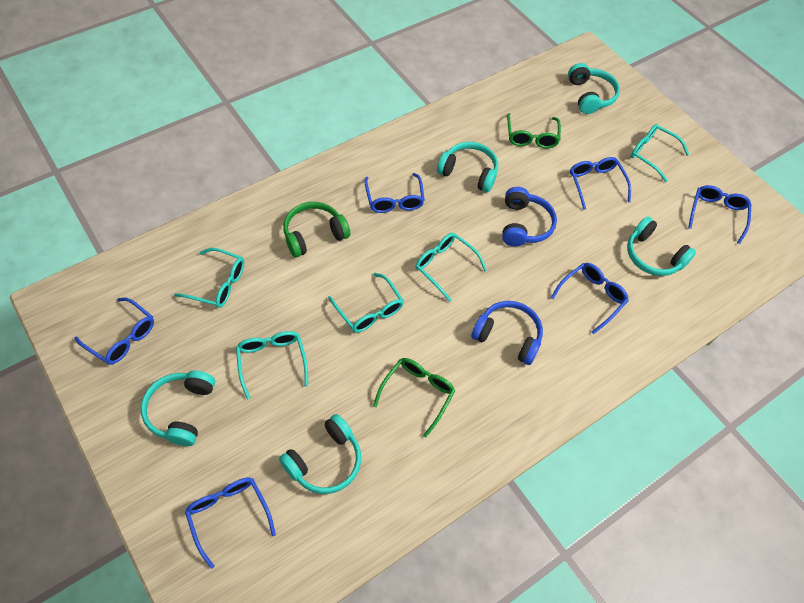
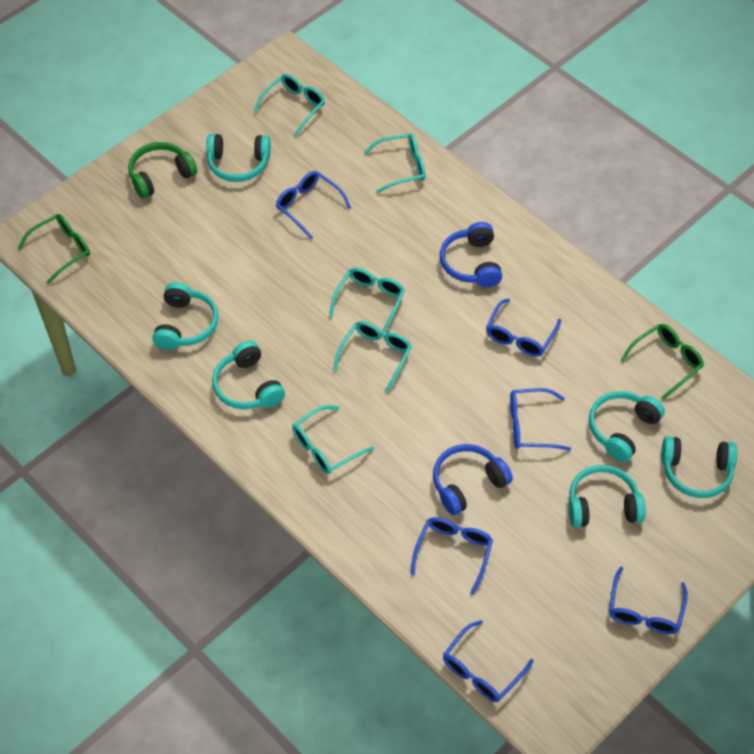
turquoise headphones: [141,370,215,446] [279,414,361,494] [437,142,498,192] [568,63,620,114] [627,217,696,276] = 5 -> [152,282,218,350] [206,134,271,182] [212,341,285,409] [568,465,646,527] [589,391,665,462] [661,436,737,498] = 6

